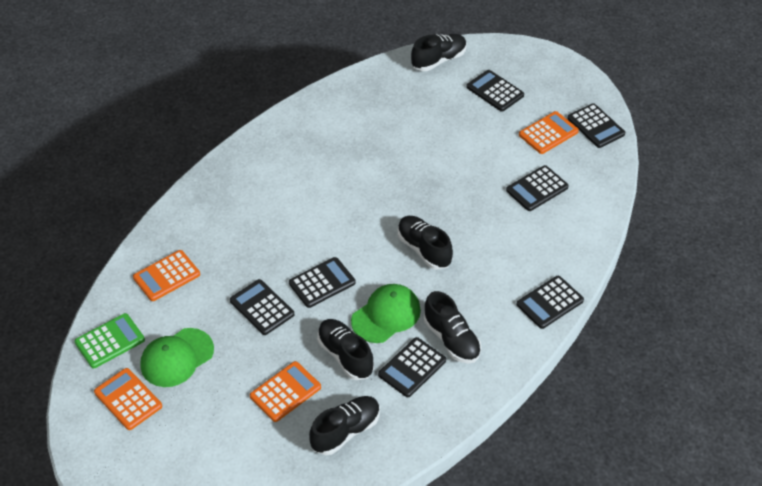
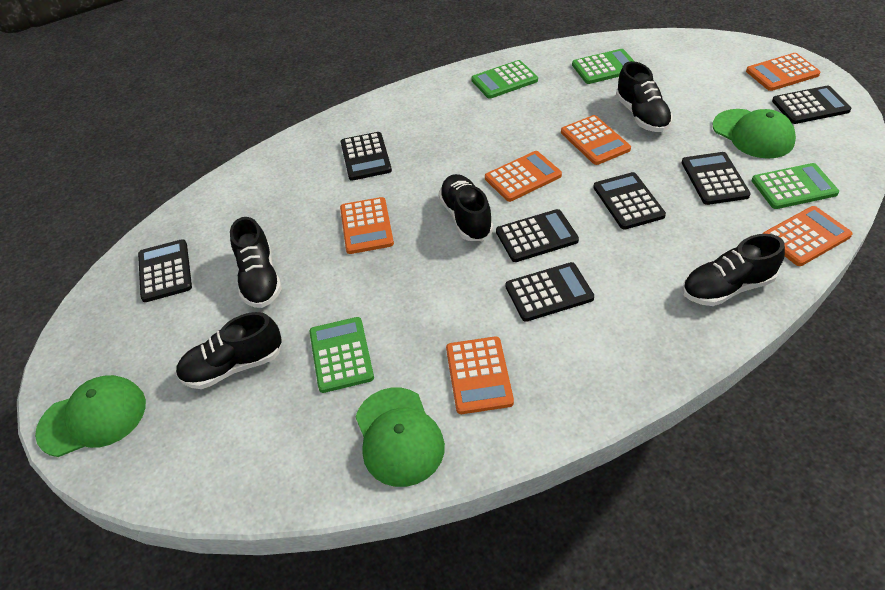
green calculator: [75,313,145,368] = 1 -> [309,317,374,393] [471,60,538,99] [572,49,635,84] [752,163,839,209] = 4
green cap: [140,328,214,387] [351,284,421,343] = 2 -> [35,375,146,457] [356,388,445,487] [713,109,796,159] = 3
orange calculator: [94,368,162,430] [133,250,200,301] [250,361,321,422] [519,111,579,154] = 4 -> [340,197,394,254] [446,336,514,414] [485,151,562,202] [561,115,631,165] [746,53,820,91] [763,206,853,266] = 6

